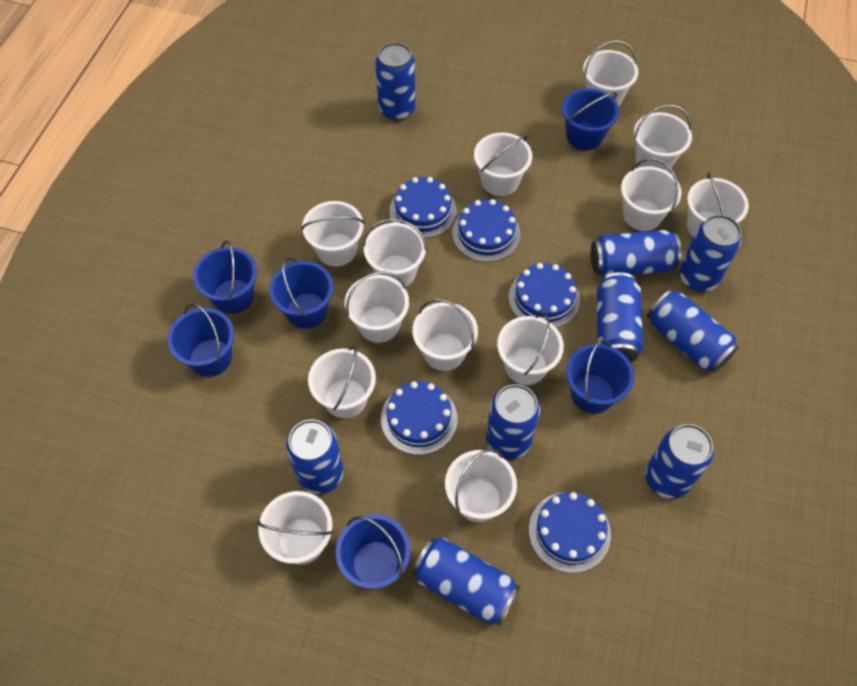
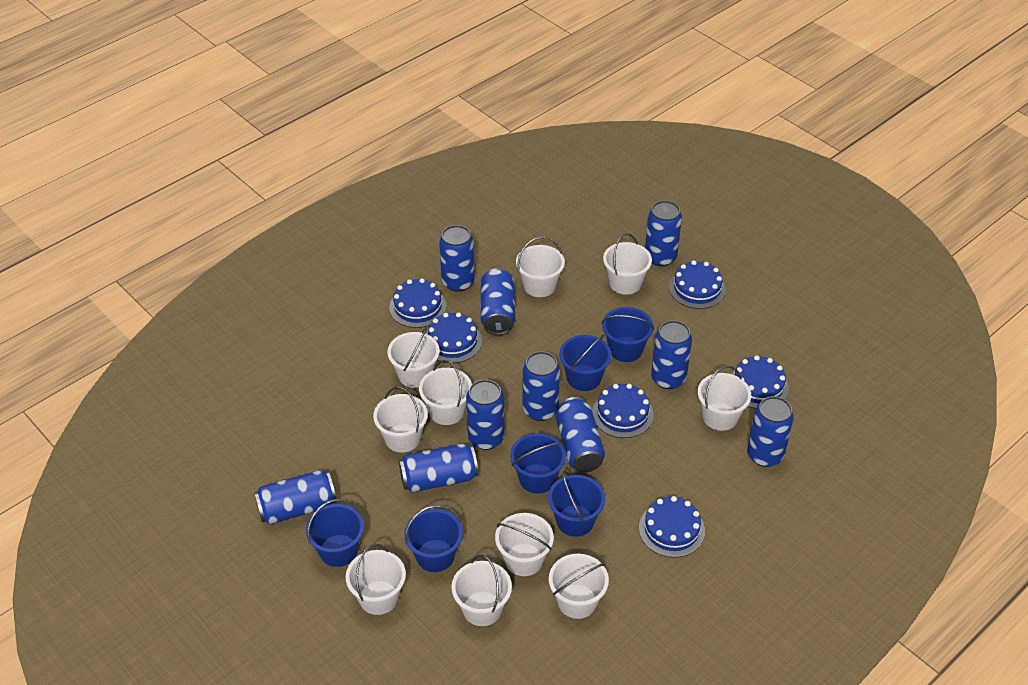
blue cake: [381,381,457,455] [389,177,457,238] [452,199,521,262] [508,263,580,328] [529,492,611,573] = 5 -> [389,278,446,328] [426,312,482,363] [592,384,654,438] [639,496,705,558] [669,260,726,309] [731,355,789,409] = 6
blue can: [286,419,344,494] [375,42,416,121] [413,537,520,626] [486,384,540,460] [591,230,681,277] [597,272,643,363] [645,424,714,499] [647,289,739,373] [679,215,742,292] = 9 -> [254,471,337,524] [399,444,478,492] [439,225,475,291] [466,379,504,450] [481,268,515,335] [522,351,560,421] [556,397,605,472] [645,200,682,266] [651,320,692,389] [747,396,794,467] = 10
white bucket: [257,491,333,565] [301,201,365,267] [308,346,376,418] [345,271,409,343] [363,219,427,287] [412,299,478,371] [445,449,517,522] [474,133,532,196] [497,313,564,385] [583,40,639,106] [621,158,682,231] [634,105,692,172] [687,172,749,237] = 13 -> [346,544,406,615] [373,387,428,453] [387,327,440,388] [419,360,472,425] [452,555,512,626] [495,513,554,576] [516,237,565,297] [549,554,609,619] [603,233,652,295] [698,366,751,431] = 10

